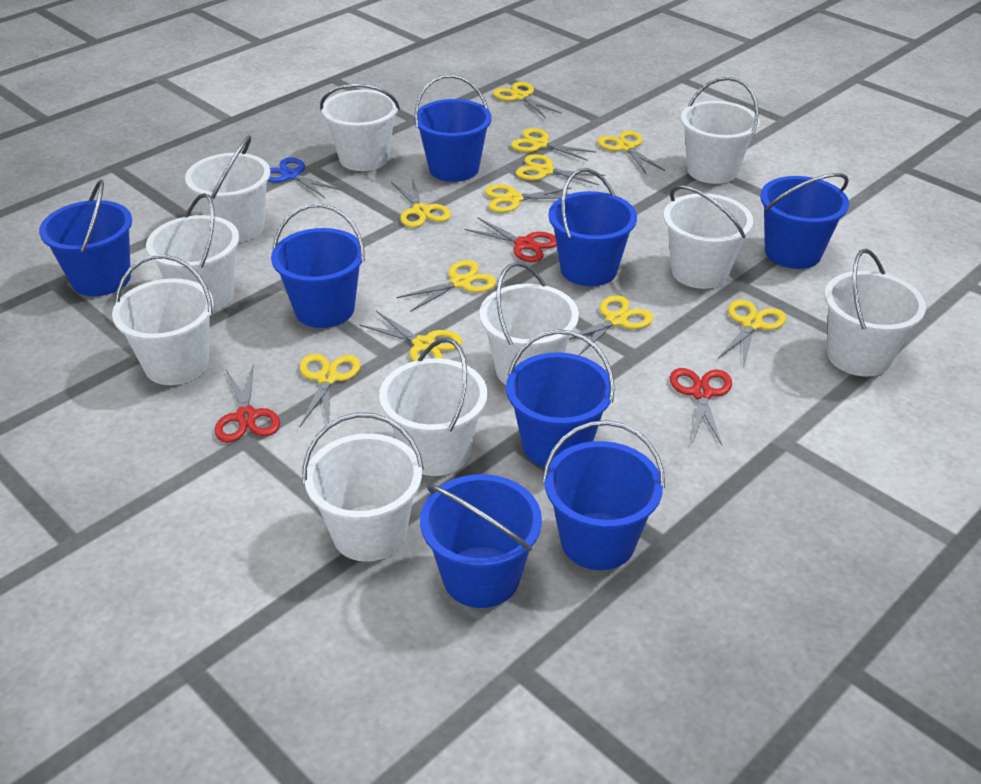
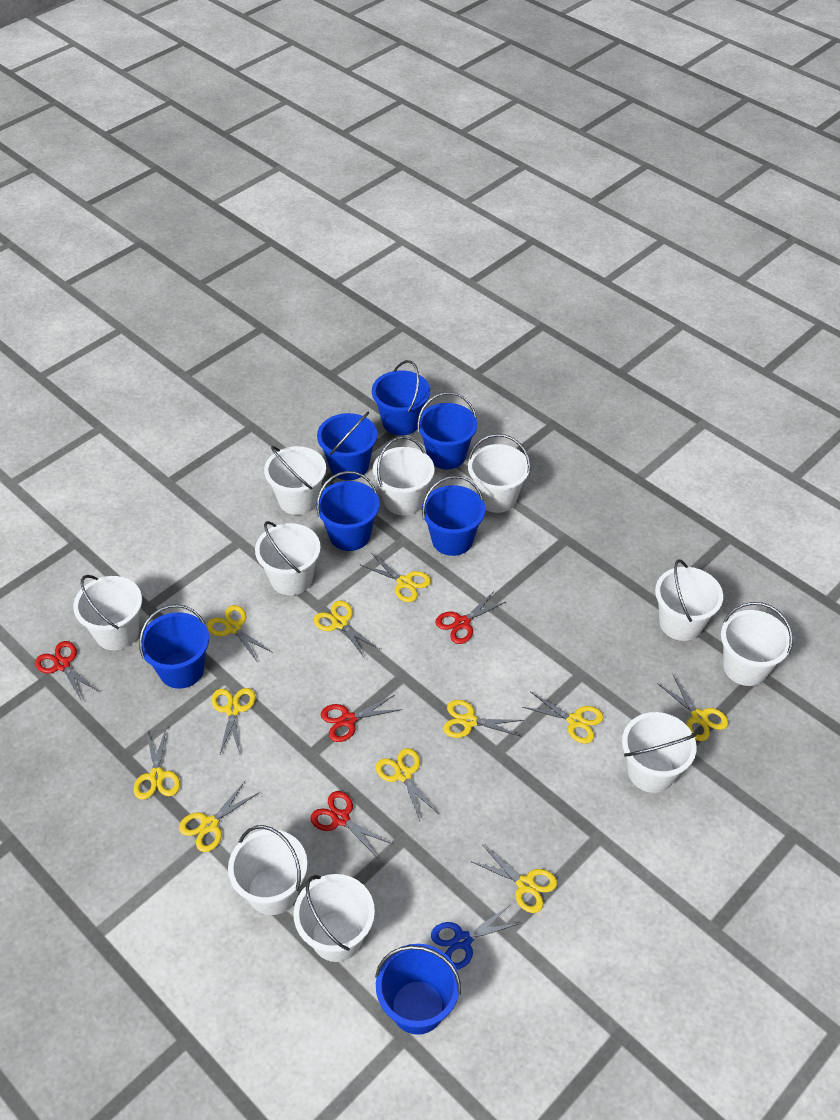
blue bucket: [39,180,132,296] [271,204,365,328] [414,75,492,182] [420,474,542,608] [506,330,615,467] [542,420,665,570] [548,168,637,286] [760,173,849,269] = 8 -> [139,604,209,689] [316,471,380,551] [317,412,378,480] [372,360,430,436] [375,944,461,1035] [417,392,477,469] [422,476,485,556] = 7
red scissors: [215,364,280,443] [465,217,557,262] [670,368,732,445] = 3 -> [35,641,98,700] [310,791,392,857] [321,695,402,742] [435,591,507,644] = 4

